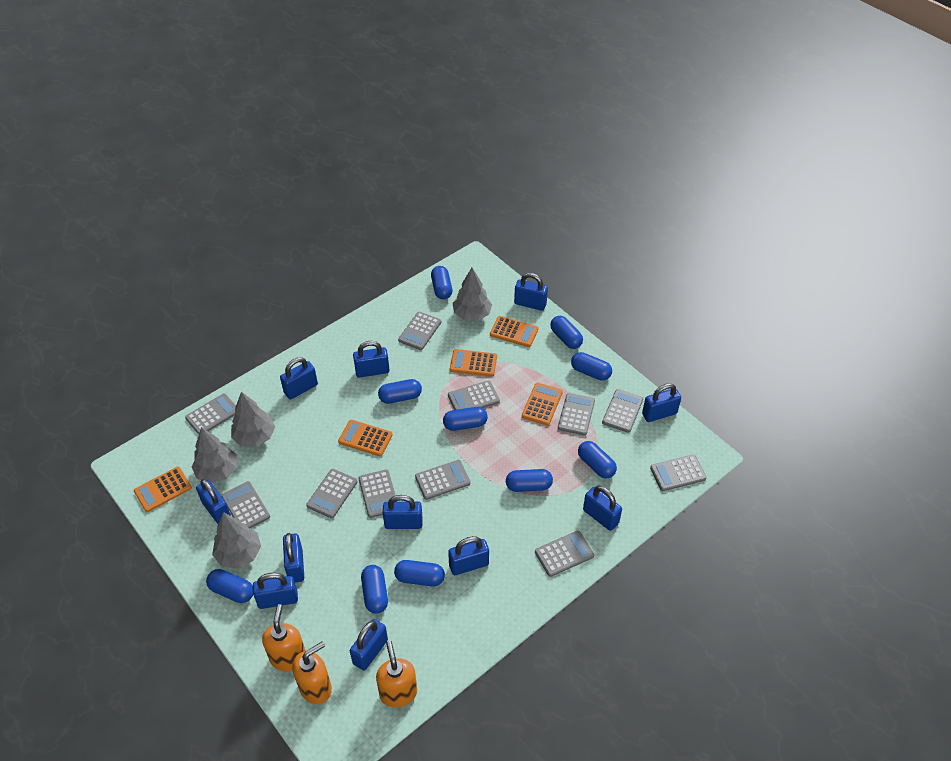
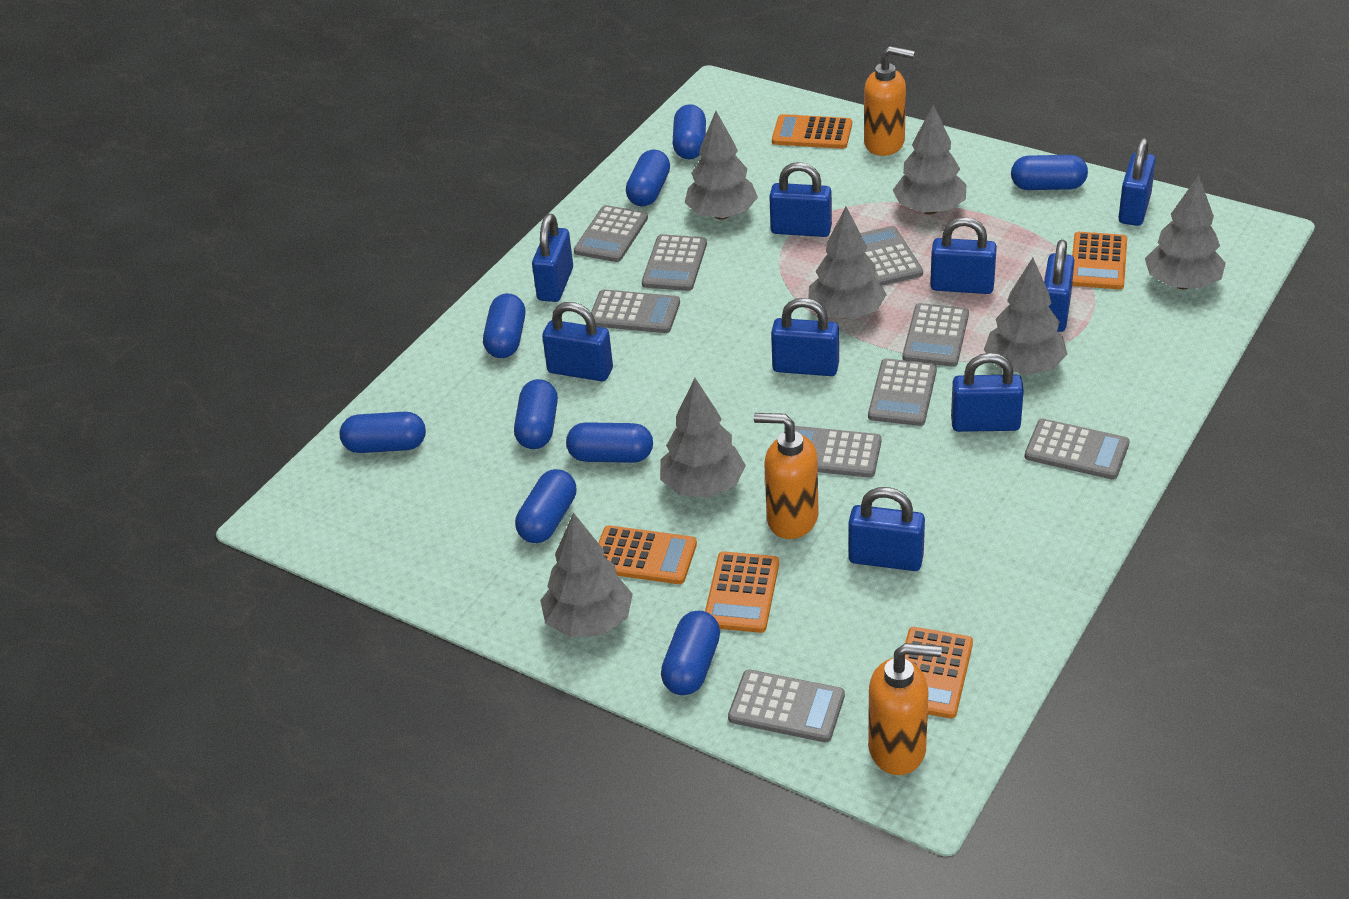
blue capsule: [206,569,253,603] [361,565,388,614] [378,379,422,404] [394,560,445,586] [431,266,452,299] [443,407,488,431] [506,469,553,492] [550,316,583,349] [571,352,612,381] [578,441,617,478] = 10 -> [340,412,426,453] [483,293,525,358] [514,379,558,449] [515,469,577,543] [566,422,653,463] [626,150,670,206] [661,611,720,695] [673,104,706,159] [1011,155,1088,190] = 9
blue padlock: [196,479,231,524] [253,573,298,609] [280,357,318,399] [283,533,304,583] [350,619,388,671] [353,341,389,378] [383,495,423,529] [448,536,489,575] [514,273,548,311] [583,486,622,531] [642,383,681,422] = 11 -> [532,214,573,302] [542,302,613,381] [769,162,832,237] [771,298,839,376] [848,487,925,571] [930,217,997,294] [951,353,1024,432] [1044,240,1075,332] [1118,138,1156,226] = 9
grey calculator: [185,393,236,435] [221,481,270,528] [306,469,358,518] [358,469,397,518] [398,312,441,350] [415,460,471,500] [448,380,500,410] [535,531,594,577] [558,393,595,436] [602,389,643,433] [650,455,707,491] = 11 -> [574,205,648,262] [591,289,680,333] [642,234,707,291] [728,669,845,742] [795,426,882,478] [860,226,923,286] [868,358,937,426] [903,303,969,367] [1025,419,1130,480] = 9
grey tree: [192,427,237,483] [212,512,261,568] [231,392,275,447] [453,268,492,321] = 4 -> [540,513,633,638] [660,378,746,498] [685,111,758,220] [808,207,887,319] [893,104,966,215] [984,258,1068,375] [1145,175,1226,289] = 7

